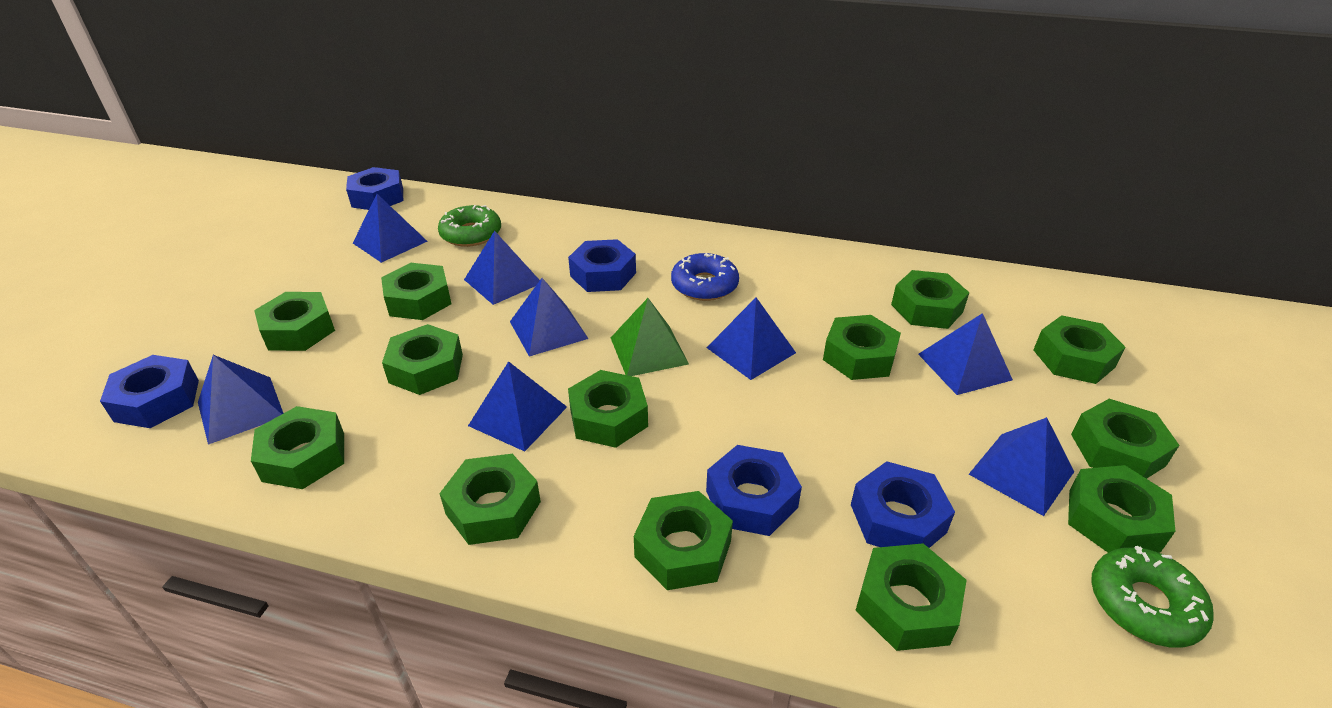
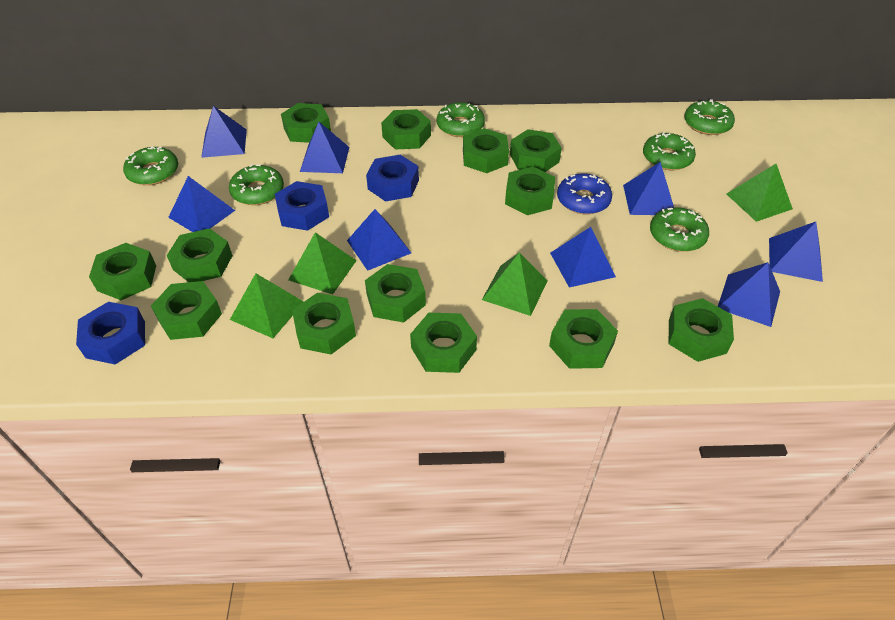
blue nut: [100,355,199,428] [346,167,403,210] [568,239,636,292] [706,445,802,536] [851,461,955,548] = 5 -> [76,302,145,364] [275,181,329,231] [366,155,419,202] = 3
green donut: [438,205,501,247] [1091,546,1214,648] = 2 -> [123,146,178,185] [229,164,284,205] [437,102,485,137] [643,132,696,170] [650,207,709,252] [684,99,735,135] = 6
green pyramid: [611,298,689,376] = 1 -> [230,273,304,338] [288,232,357,294] [482,252,548,316] [727,164,793,222] = 4

